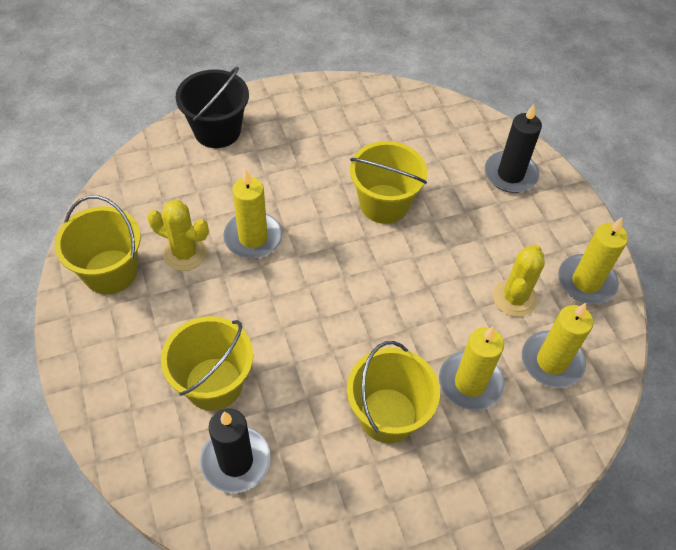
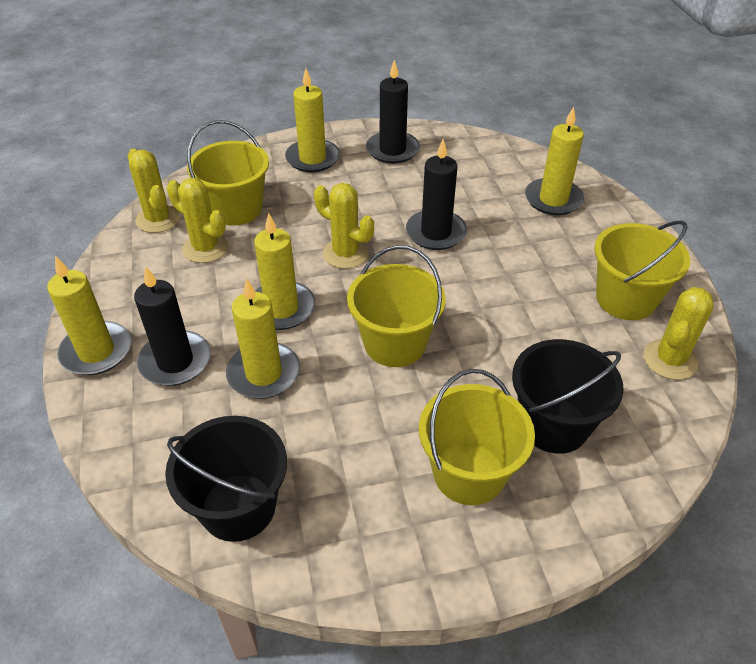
black bucket: [176,67,249,148] = 1 -> [165,416,287,542] [512,339,624,454] = 2
black candle: [200,408,271,493] [485,104,542,193] = 2 -> [134,266,211,386] [366,60,420,164] [406,139,467,250] = 3
yellow cactus: [147,200,209,271] [493,244,545,317] = 2 -> [128,149,180,233] [167,178,229,263] [314,183,374,269] [644,287,714,380] = 4
yellow candle: [223,170,282,259] [439,326,504,411] [522,303,593,388] [558,218,628,304] = 4 -> [47,256,131,375] [226,279,300,399] [254,213,315,330] [285,68,340,172] [525,107,584,215] = 5

